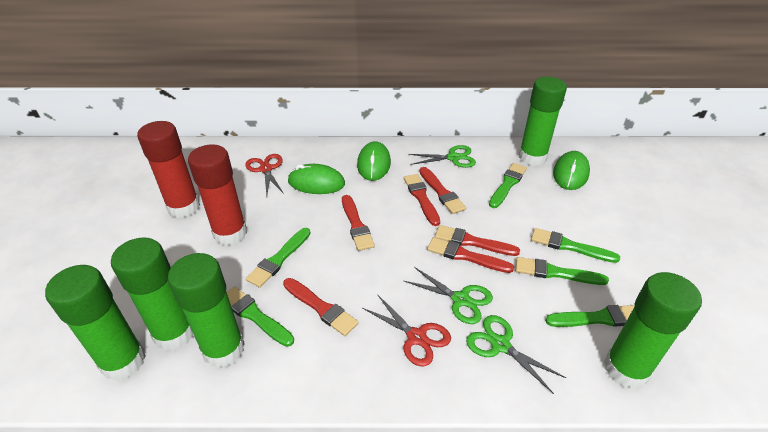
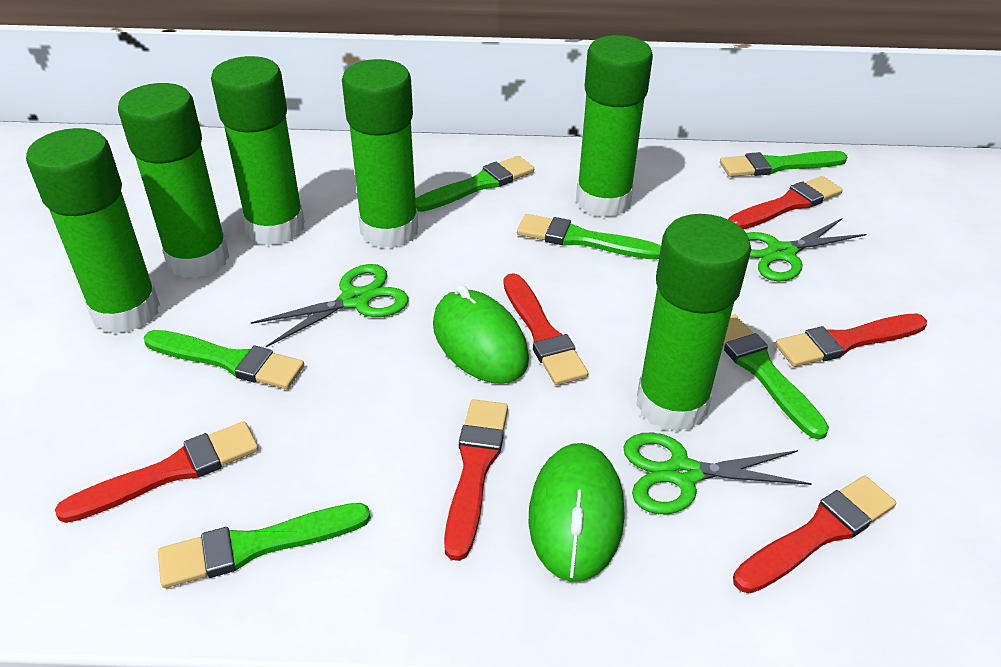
green glue stick: [45,265,146,381] [111,237,193,350] [168,253,245,368] [519,77,567,166] [604,272,702,389] = 5 -> [26,128,160,334] [118,83,229,279] [211,56,305,245] [342,59,418,248] [576,35,653,217] [636,214,751,432] = 6
green mouse: [288,164,345,194] [357,141,391,181] [553,151,590,190] = 3 -> [433,285,529,384] [529,443,625,582] = 2
red glue stick: [137,121,200,218] [188,144,247,246] = 2 -> none = 0
red scissors: [245,154,284,196] [362,294,451,367] = 2 -> none = 0

